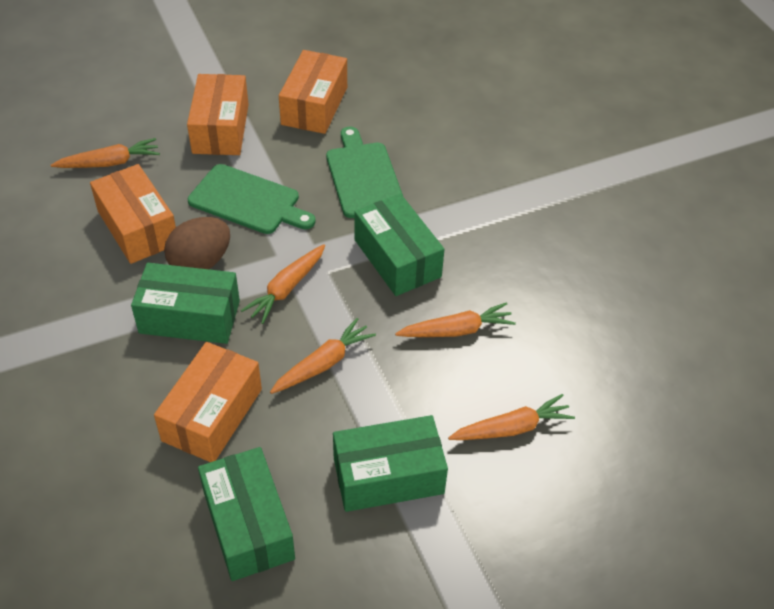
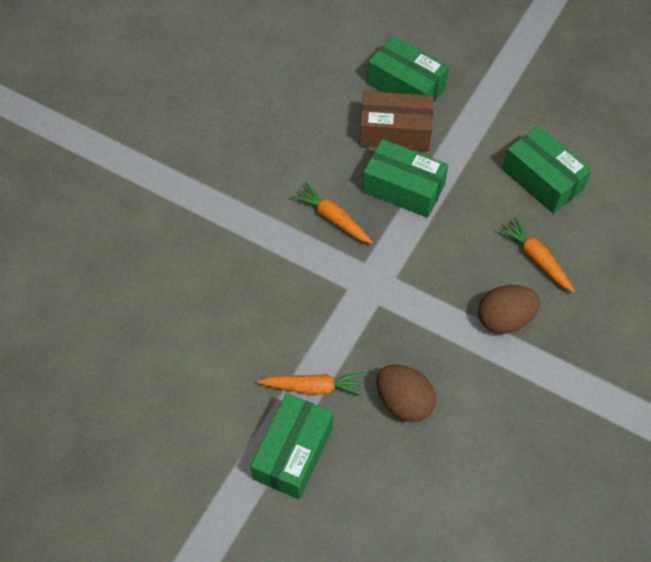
brown box: none = 0 -> [359,91,434,151] = 1
brown egg: [164,217,230,269] = 1 -> [376,364,436,422] [478,285,540,334] = 2
green cutting board: [188,164,316,234] [326,127,403,218] = 2 -> none = 0
orange box: [90,164,176,264] [154,342,262,462] [187,74,249,155] [279,50,347,134] = 4 -> none = 0
orange carrot: [51,138,160,168] [241,244,325,324] [270,318,376,394] [395,302,516,337] [448,394,575,440] = 5 -> [257,372,364,396] [292,182,373,244] [498,217,575,293] = 3

